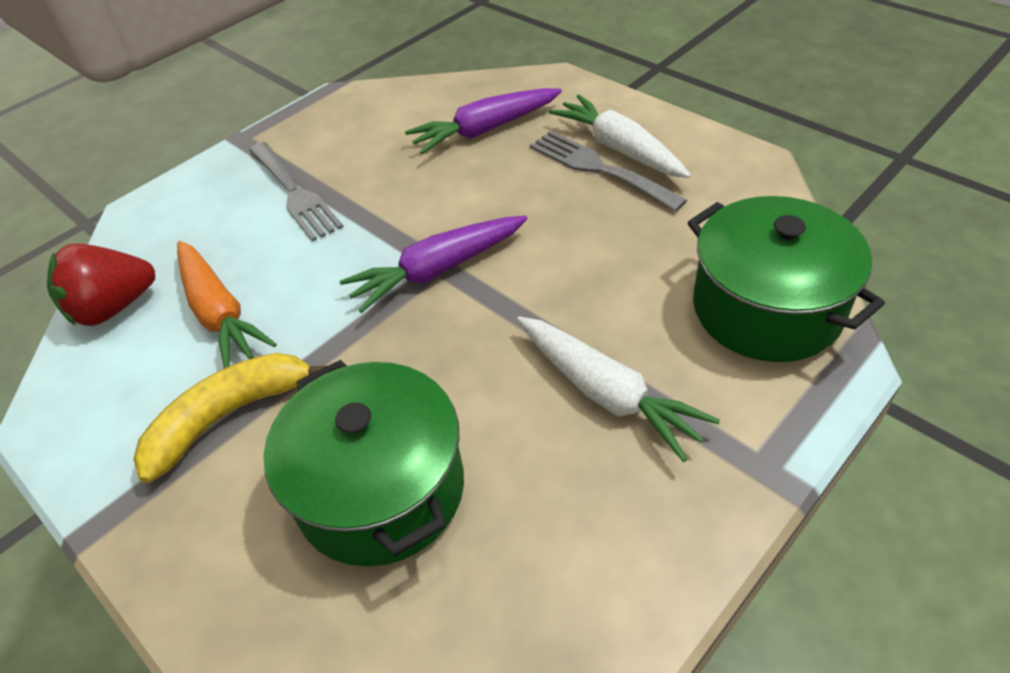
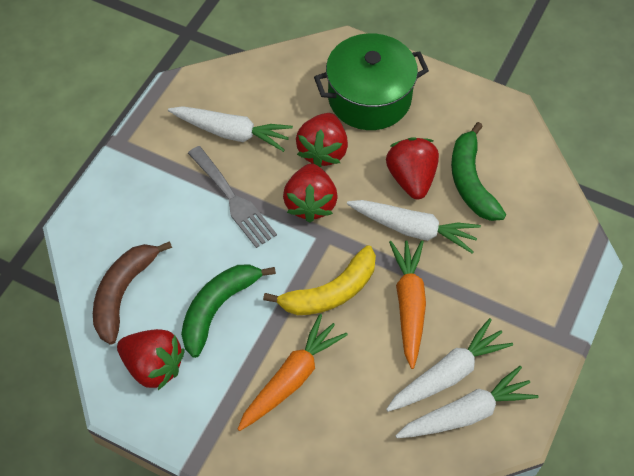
brown banana: none = 0 -> [93,241,172,345] = 1
green banana: none = 0 -> [181,264,276,358] [451,122,506,221] = 2
green pot: [263,360,464,567] [687,196,885,362] = 2 -> [314,33,429,130] = 1
grey fork: [249,142,343,242] [530,131,687,212] = 2 -> [188,146,277,248] = 1
orange carrot: [177,241,277,368] = 1 -> [238,314,348,431] [389,240,426,369] = 2
purple carrot: [340,215,527,313] [405,88,562,154] = 2 -> none = 0
red strawberry: [47,243,155,326] = 1 -> [117,329,185,390] [283,164,338,223] [296,113,348,167] [386,137,439,200] = 4
white carrot: [517,316,720,462] [549,94,691,178] = 2 -> [168,106,293,152] [347,200,481,254] [386,318,513,412] [395,366,539,438] = 4

